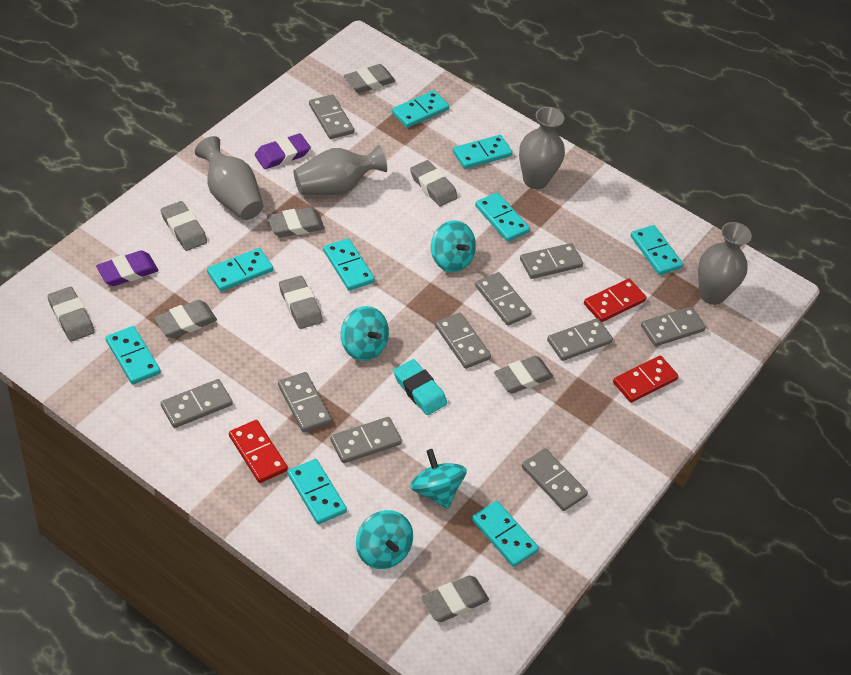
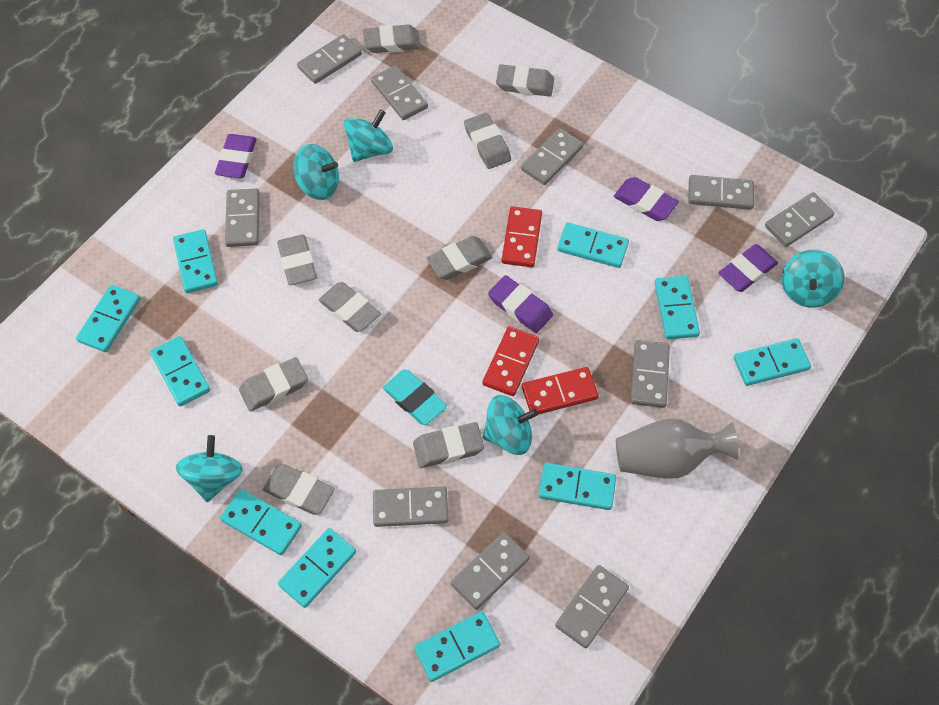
grey vase: [195,136,263,220] [294,145,387,195] [519,107,565,189] [698,222,752,305] = 4 -> [616,418,739,479] = 1
purple eraser: [96,250,159,286] [255,133,311,169] = 2 -> [215,134,257,178] [488,275,553,333] [614,177,679,221] [719,244,778,292] = 4
turquoise domino: [106,326,161,384] [207,248,273,291] [288,459,347,524] [323,238,375,291] [392,90,449,128] [453,135,513,169] [472,501,539,567] [475,192,530,242] [630,225,683,275] = 9 -> [76,285,140,352] [150,336,210,406] [173,229,218,293] [220,489,302,555] [278,528,356,608] [414,611,500,682] [538,463,616,510] [557,222,629,268] [655,276,700,339] [734,338,811,386] = 10
turquoise spinning top: [341,306,389,361] [356,510,413,569] [410,449,467,509] [431,220,476,272] = 4 -> [176,435,243,502] [293,144,339,200] [344,109,393,162] [483,395,538,455] [782,250,844,308] = 5

